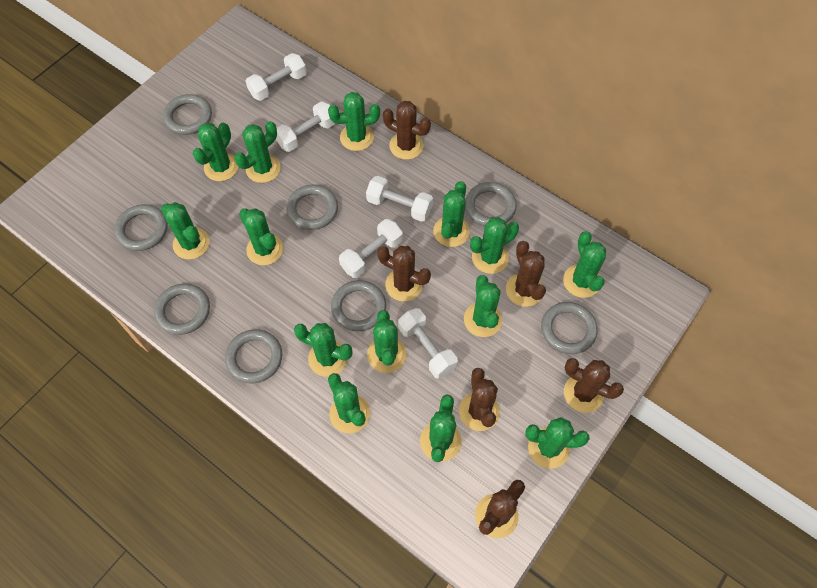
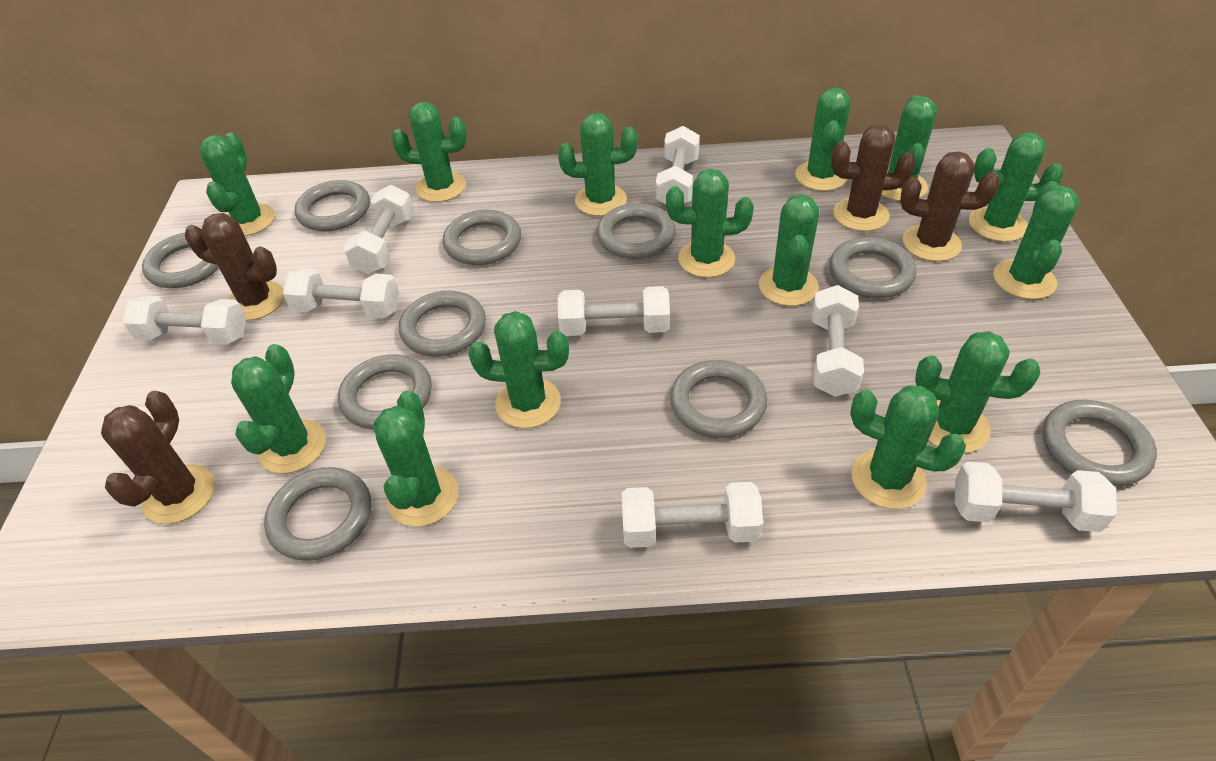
brown cactus: [377,246,431,301] [383,101,431,160] [459,368,500,431] [475,480,525,538] [506,241,546,307] [564,358,624,413] = 6 -> [101,391,215,524] [185,213,284,321] [831,124,916,231] [900,151,1000,261] = 4
grey ring: [114,204,168,251] [154,283,210,335] [163,94,212,135] [225,329,282,383] [286,185,338,230] [331,280,386,331] [465,182,517,227] [541,302,598,354] = 8 -> [142,233,219,288] [264,467,371,561] [295,180,370,231] [338,354,432,429] [399,291,486,356] [443,210,521,265] [597,203,676,259] [670,360,767,438] [829,237,917,298] [1043,400,1157,486] = 10
white dumbbell: [246,53,307,101] [276,102,336,152] [339,219,403,278] [366,176,433,222] [398,308,458,379] = 5 -> [123,296,246,345] [283,268,399,318] [344,185,414,274] [558,286,670,336] [622,482,763,548] [656,126,700,204] [812,285,864,397] [955,462,1117,532] = 8

